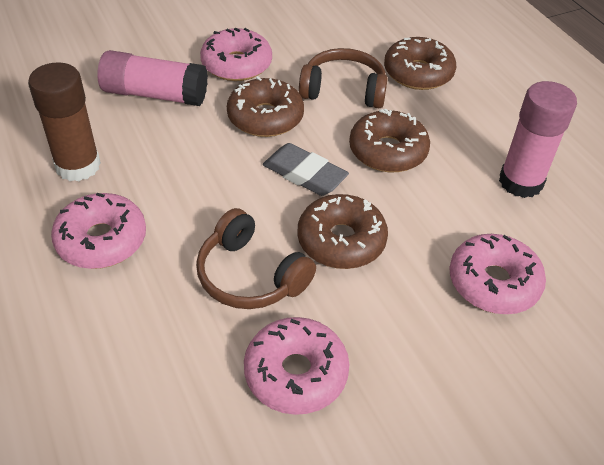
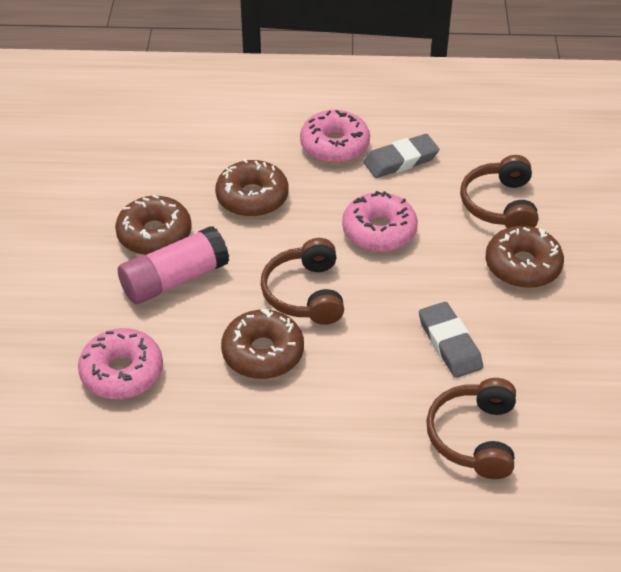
brown glue stick: [28,63,101,181] = 1 -> none = 0
brown headphones: [196,208,316,309] [299,48,388,108] = 2 -> [260,238,344,325] [426,378,516,479] [460,155,538,228] = 3
grey eraser: [263,143,349,196] = 1 -> [363,134,439,178] [419,302,483,378] = 2
pink donut: [51,193,146,269] [200,28,272,81] [244,317,349,415] [449,234,546,314] = 4 -> [78,328,163,399] [300,110,370,163] [342,191,418,252] = 3
pink glue stick: [97,50,208,106] [499,81,577,198] = 2 -> [118,226,229,304] = 1

